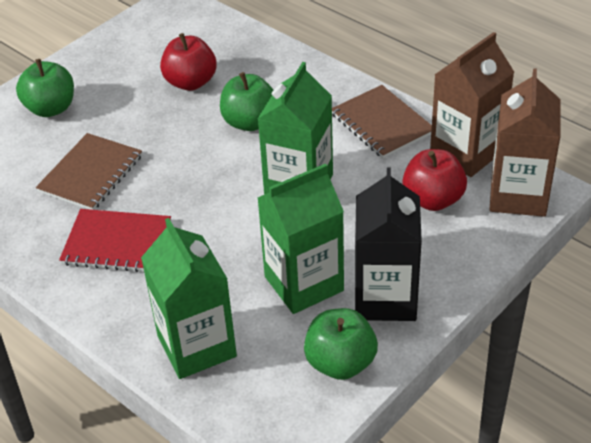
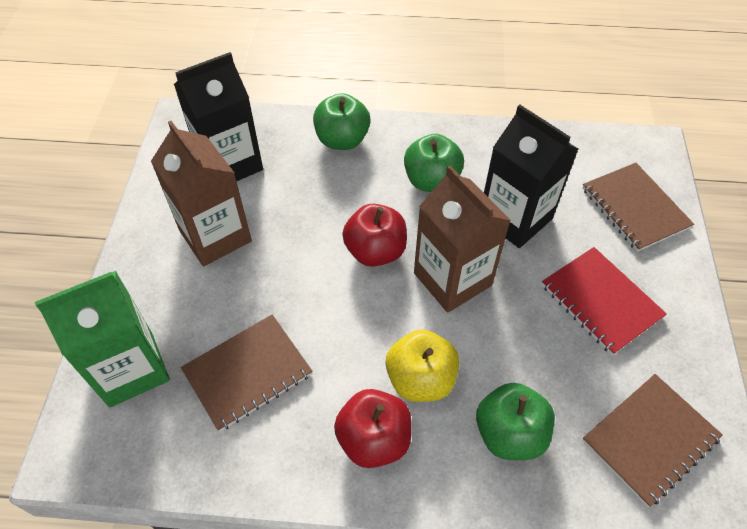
black carton: [355,168,422,321] = 1 -> [174,52,263,181] [484,105,578,248] = 2
brown notebook: [36,133,142,210] [332,85,432,159] = 2 -> [181,314,313,432] [582,163,694,252] [582,374,722,507] = 3
green carton: [141,218,237,379] [257,164,344,314] [258,62,333,195] = 3 -> [35,271,170,407] = 1
yellow apple: none = 0 -> [386,329,459,402] = 1

